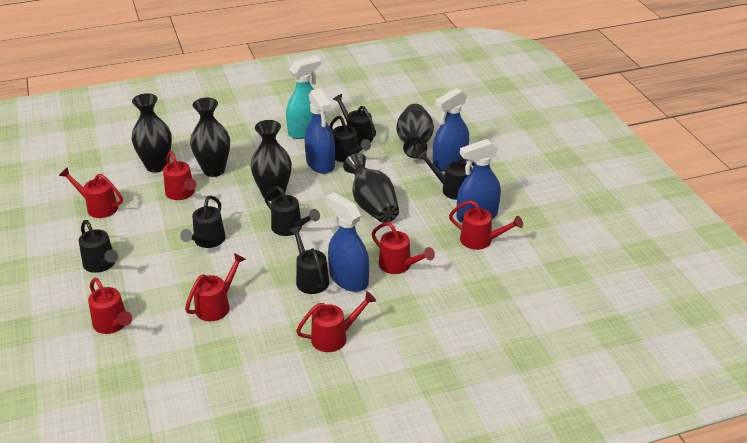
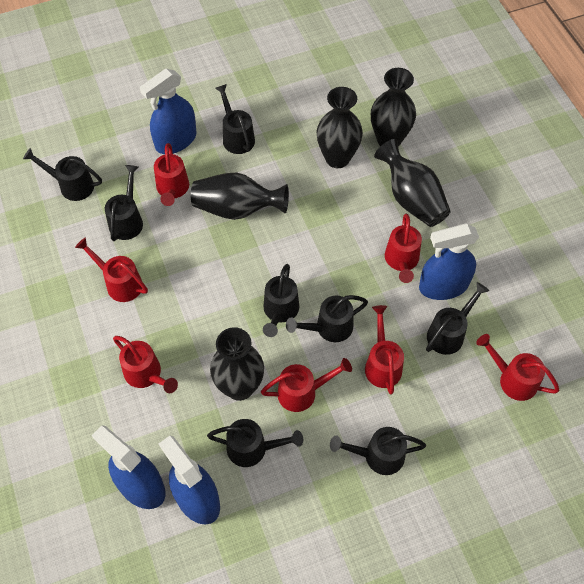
black watering can: [79,220,118,273] [180,195,226,248] [264,186,320,236] [289,226,329,294] [329,116,371,162] [333,94,376,146] [418,151,474,200] = 7 -> [23,148,102,201] [105,165,143,241] [207,419,303,467] [215,84,255,154] [263,264,299,337] [286,295,368,342] [330,427,426,475] [426,282,489,355] = 8
turquoise spray bottle: [286,56,321,139] = 1 -> none = 0

